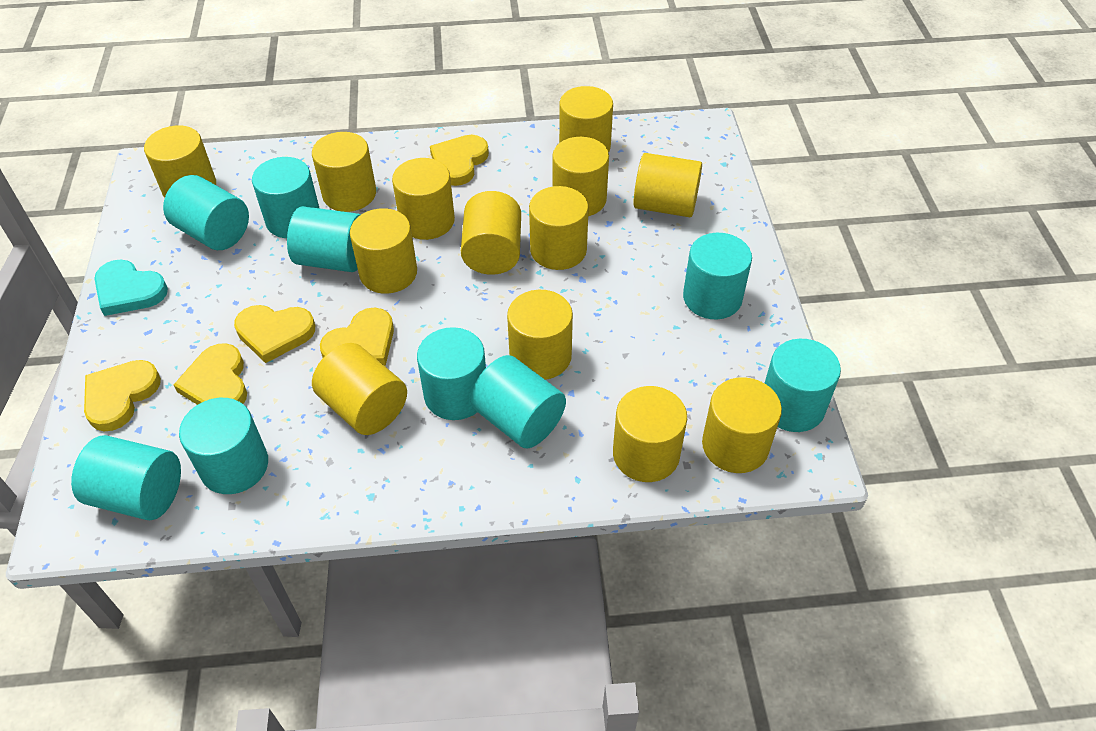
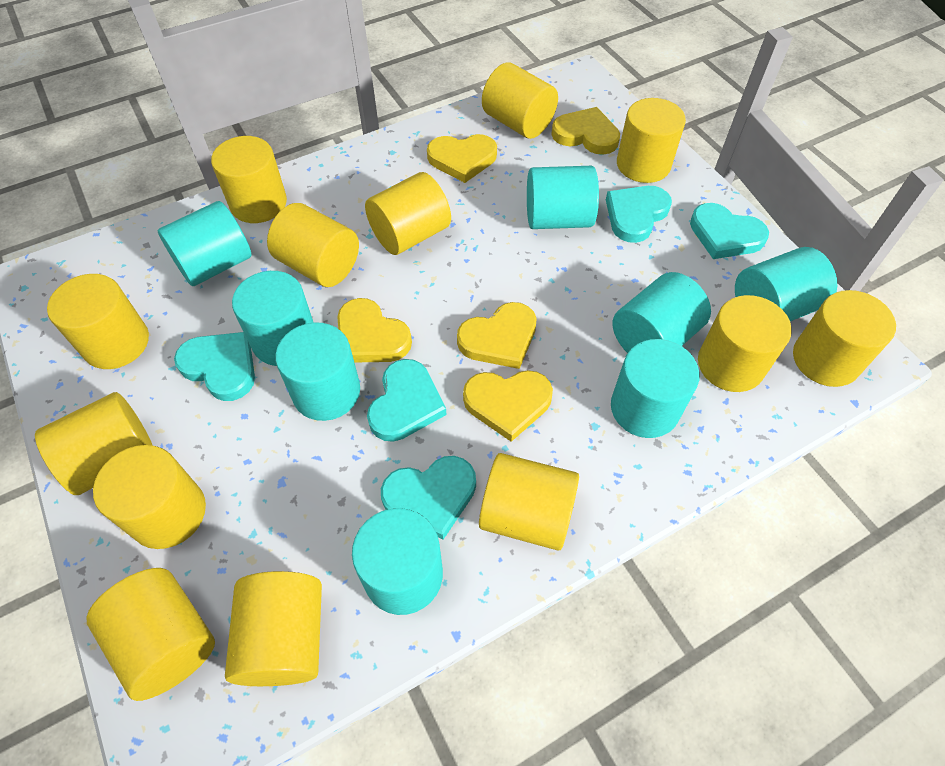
turquoise cylinder: [71,435,181,520] [163,175,249,250] [179,398,268,494] [252,157,319,238] [287,206,360,272] [417,327,486,420] [470,355,566,448] [683,233,752,319] [765,339,841,432] = 9 -> [158,201,252,286] [232,271,314,366] [275,322,360,421] [352,508,443,615] [527,166,599,229] [611,339,700,438] [613,272,711,353] [735,247,837,322] = 8
turquoise heart: [94,260,168,316] = 1 -> [174,332,255,401] [367,359,446,442] [381,456,476,540] [606,186,672,243] [690,203,769,259] = 5

